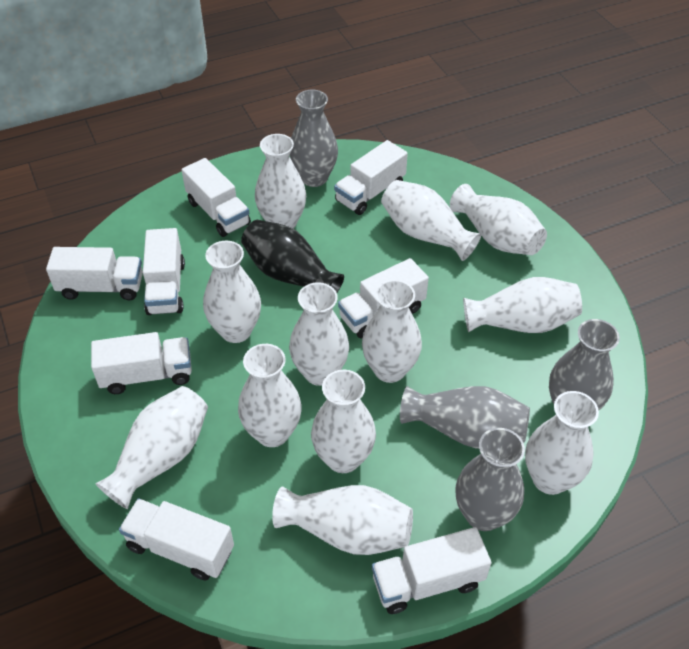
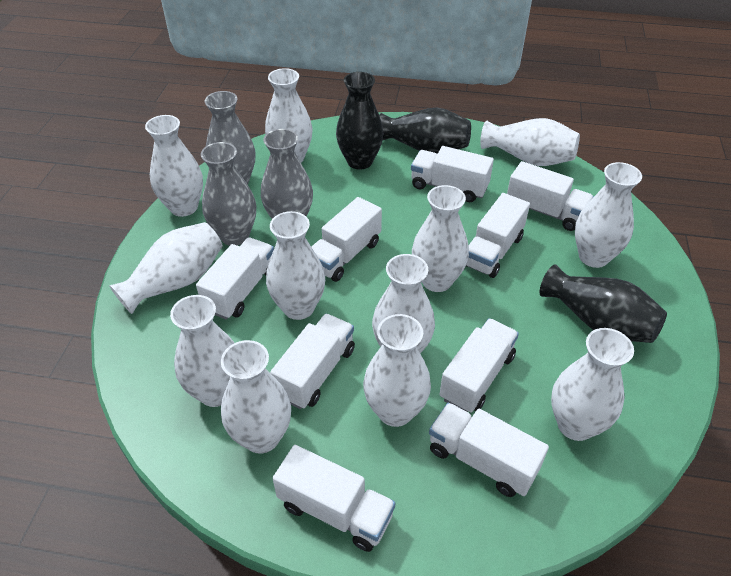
black vase: [241,220,344,292] = 1 -> [336,72,384,170] [379,108,471,154] [540,264,667,343] = 3
grey vase: [290,90,338,187] [400,386,530,449] [456,428,525,531] [549,319,620,410] = 4 -> [201,142,256,246] [205,91,255,185] [261,129,313,219] = 3
white truck: [46,247,143,300] [91,332,192,394] [119,498,234,580] [143,228,185,315] [182,158,251,237] [334,140,408,215] [338,258,429,339] [372,527,492,614] = 8 -> [196,237,274,319] [270,314,355,409] [273,445,395,552] [311,197,382,282] [411,146,494,202] [429,403,549,497] [440,318,519,413] [466,193,530,278] [507,161,594,231] = 9

